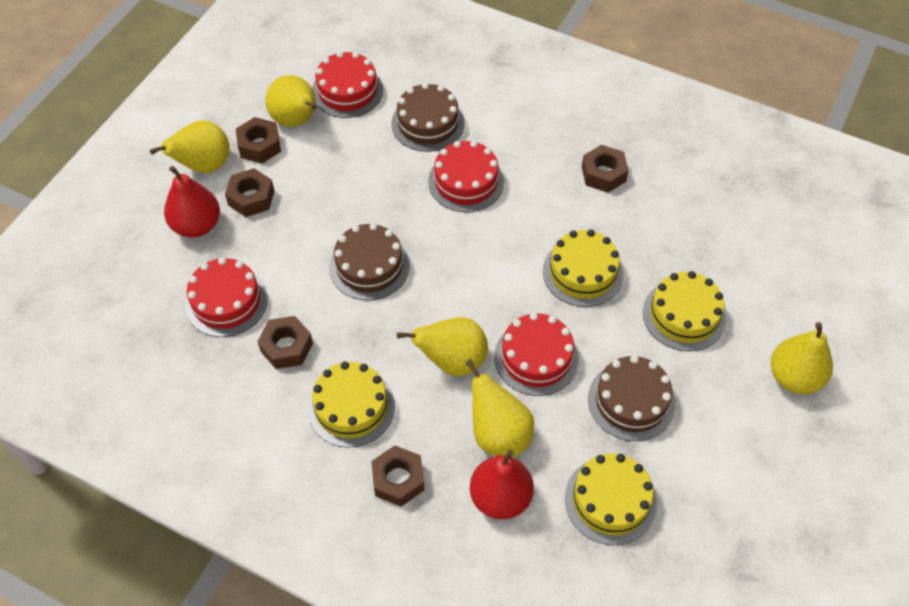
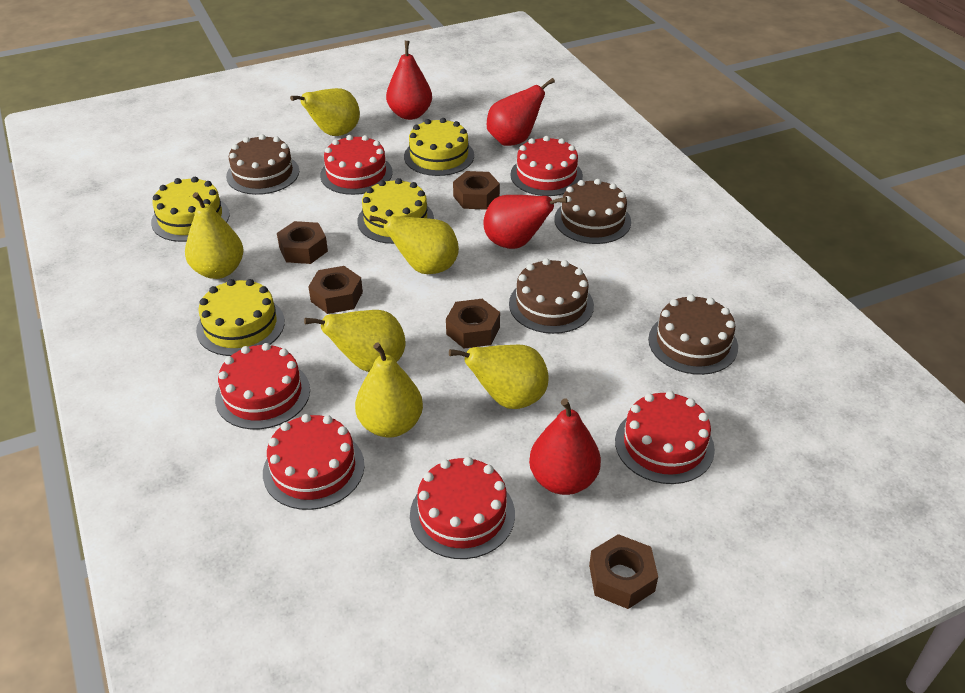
brown cake: [329,223,410,300] [391,83,465,152] [588,355,675,441] = 3 -> [226,134,299,195] [509,258,594,334] [555,179,631,244] [648,294,738,375] = 4
red cake: [185,257,268,337] [312,51,383,118] [428,141,504,212] [494,313,579,396] = 4 -> [215,343,310,429] [263,414,365,510] [320,135,393,195] [410,457,515,559] [510,136,583,196] [615,391,715,484] = 6
red pear: [164,166,220,238] [470,450,534,519] = 2 -> [386,41,432,120] [483,195,567,249] [487,78,555,146] [529,399,601,495] = 4
yellow pear: [150,120,230,173] [265,75,317,127] [397,317,488,376] [465,359,534,457] [771,322,833,394] = 5 -> [185,192,244,279] [290,88,360,136] [304,310,406,372] [355,343,423,438] [369,215,459,274] [449,345,549,409] = 6

